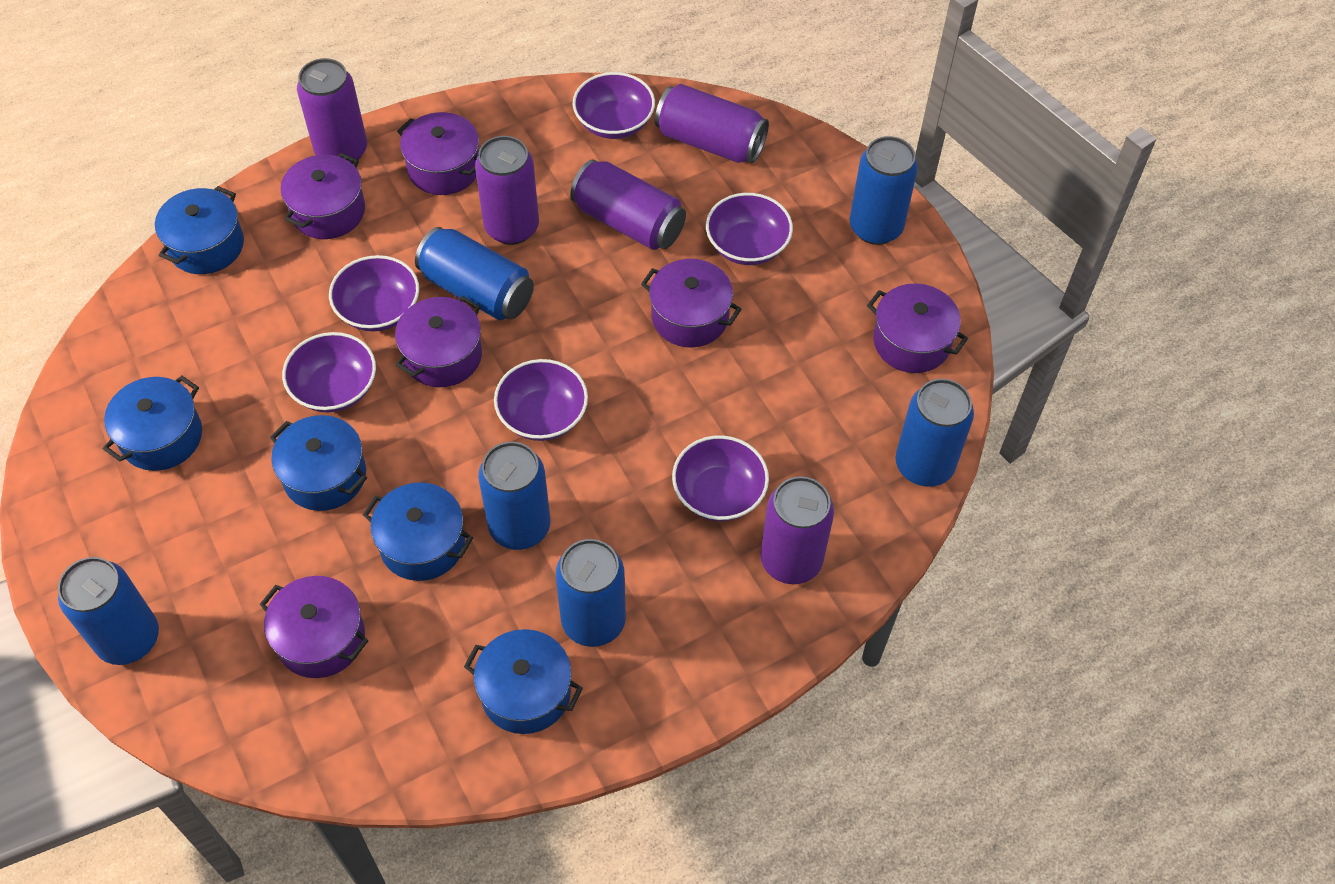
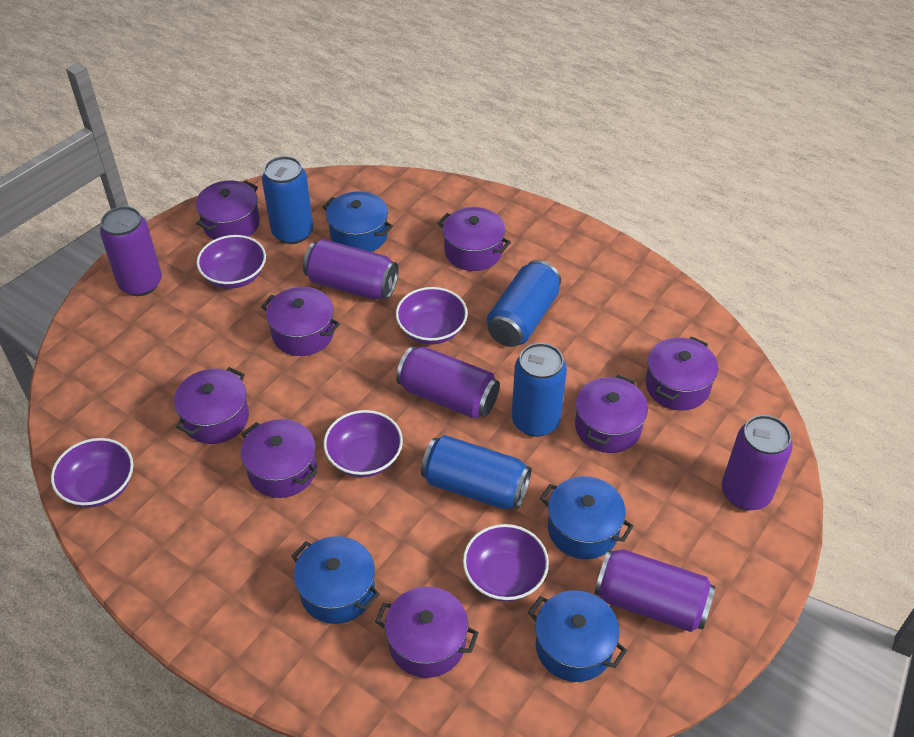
blue can: [58,557,159,665] [415,227,534,320] [478,442,550,550] [556,539,626,647] [849,136,918,245] [896,379,974,487] = 6 -> [262,156,313,244] [421,435,531,510] [487,260,561,347] [512,343,567,437] = 4
blue pot: [103,376,202,471] [155,186,244,274] [270,415,367,511] [363,483,473,581] [464,629,583,734] = 5 -> [291,536,380,624] [322,191,393,252] [528,590,627,682] [540,476,633,559] = 4
purple bowl: [282,332,376,412] [329,255,419,332] [494,359,588,441] [573,72,655,139] [672,435,769,521] [706,193,793,265] = 6 -> [51,438,133,508] [197,235,266,289] [324,410,403,477] [396,287,468,345] [463,524,549,601] = 5
purple pot: [259,576,369,678] [281,153,365,239] [395,296,482,387] [397,112,479,195] [641,259,741,347] [867,283,968,373] = 6 -> [174,367,249,444] [196,180,260,240] [241,419,317,498] [261,287,340,356] [375,587,479,678] [437,207,511,271] [575,375,648,453] [645,336,718,411] = 8

